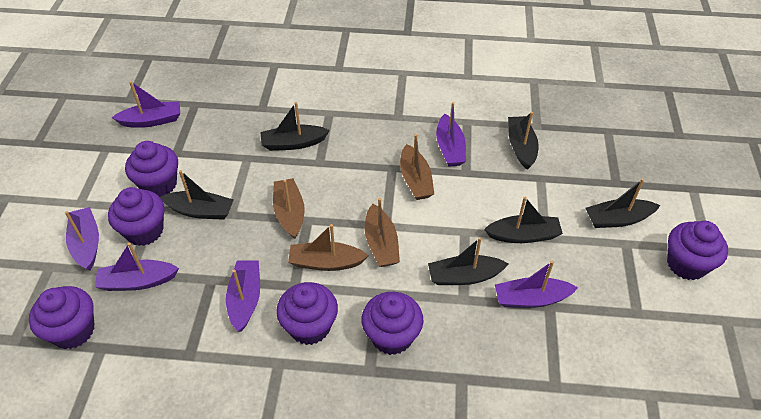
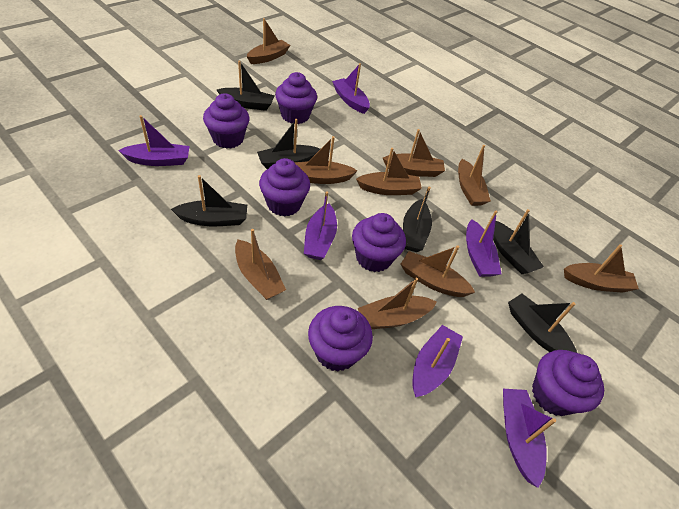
brown boat: [273,178,305,239] [288,224,369,271] [365,198,400,267] [400,134,434,200] = 4 -> [235,229,286,300] [246,18,290,64] [294,136,358,184] [356,148,422,195] [358,278,437,329] [383,129,445,177] [401,245,475,297] [458,145,491,206] [564,244,639,293] = 9

